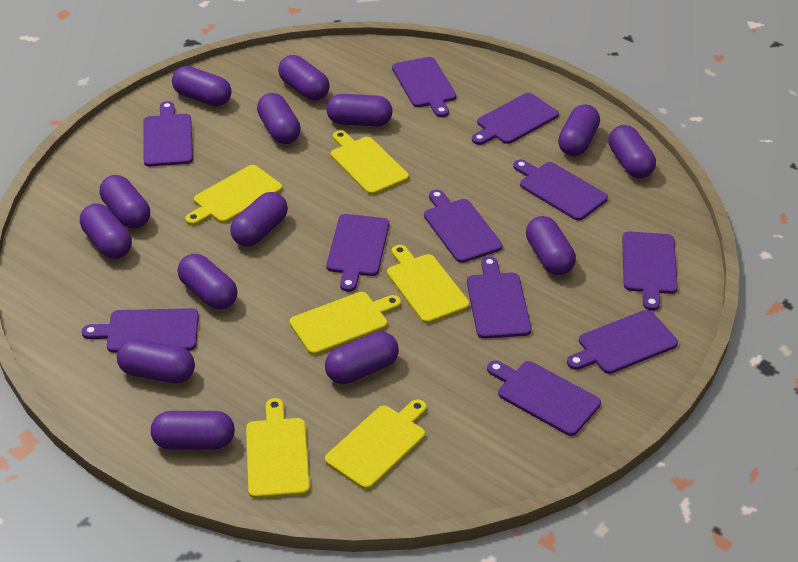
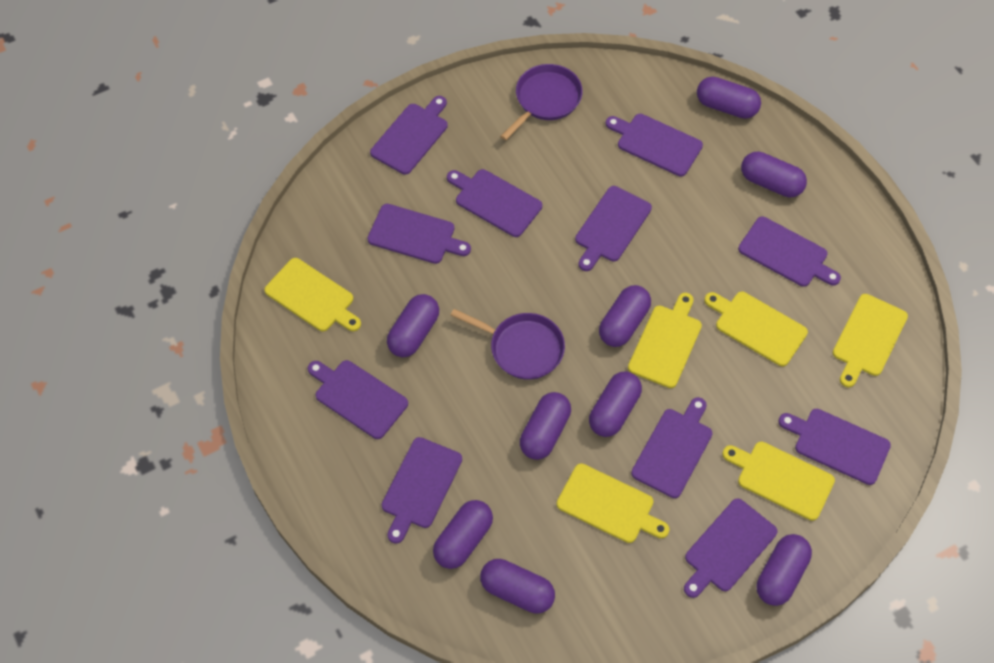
purple capsule: [80,204,132,259] [100,175,150,229] [117,339,195,383] [151,411,235,450] [172,66,232,107] [178,254,237,310] [230,192,288,247] [257,93,301,144] [278,55,330,101] [325,331,399,384] [326,94,393,127] [526,216,576,275] [558,104,600,156] [609,125,656,179] = 14 -> [387,294,439,357] [433,500,493,569] [480,559,555,614] [520,392,571,460] [589,371,642,437] [599,285,651,347] [697,77,761,119] [741,151,807,198] [757,534,812,606] = 9
purple pan: none = 0 -> [451,309,565,380] [500,64,583,140] = 2

